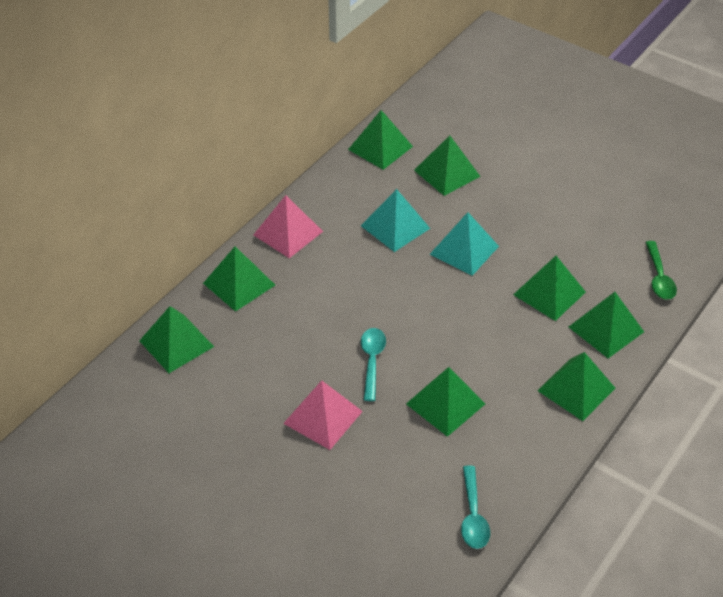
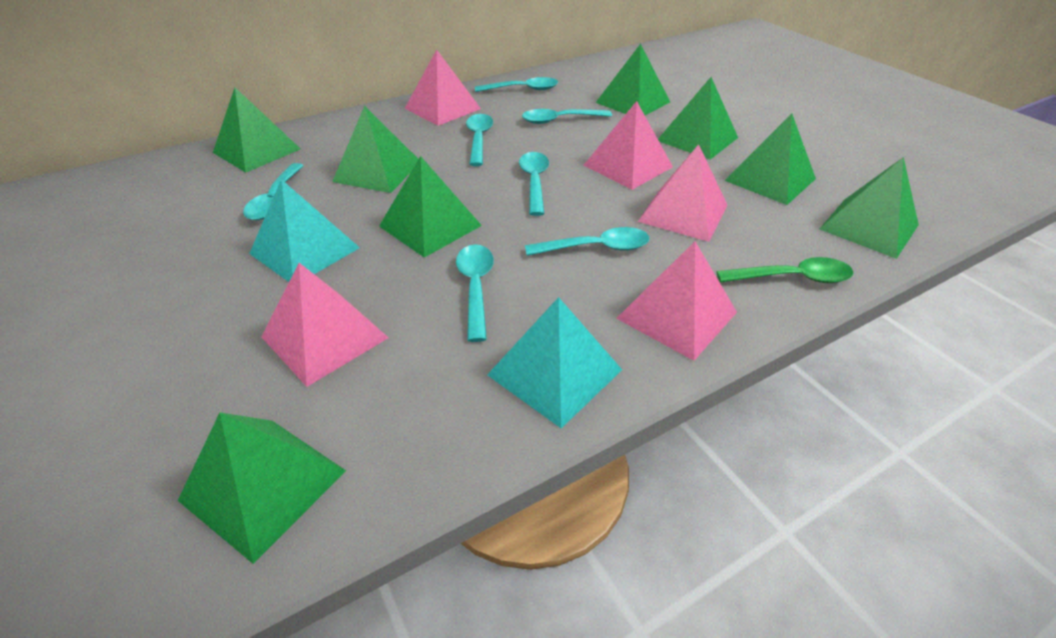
pink pyramid: [253,195,323,258] [283,380,363,450] = 2 -> [261,263,389,387] [405,49,481,126] [584,101,673,190] [616,241,737,361] [638,144,728,242] = 5
turquoise spoon: [361,328,386,401] [461,466,490,549] = 2 -> [243,163,304,220] [456,244,494,342] [466,114,493,166] [475,77,558,92] [519,152,549,216] [522,109,612,124] [525,227,650,256] = 7

